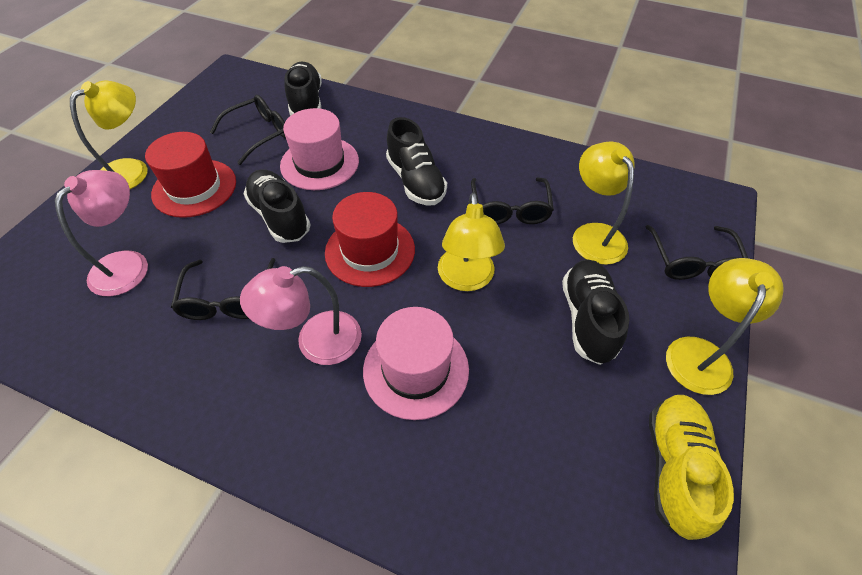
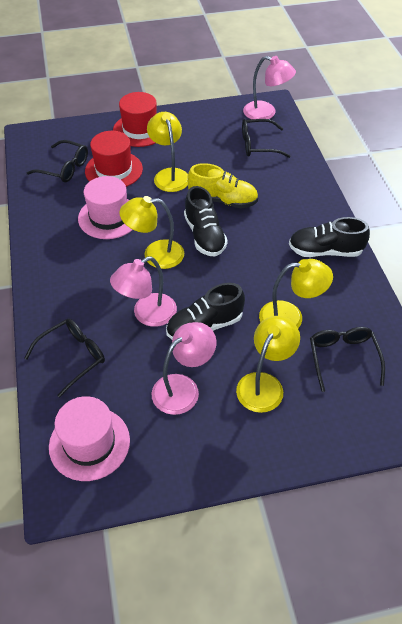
black shoe: [243,169,311,243] [284,62,322,116] [386,117,447,205] [562,260,629,365] = 4 -> [166,283,245,340] [184,186,228,257] [289,217,370,257] = 3
pink lamp: [55,170,148,296] [240,266,362,365] = 2 -> [110,256,177,327] [152,322,216,415] [243,56,296,119] = 3

